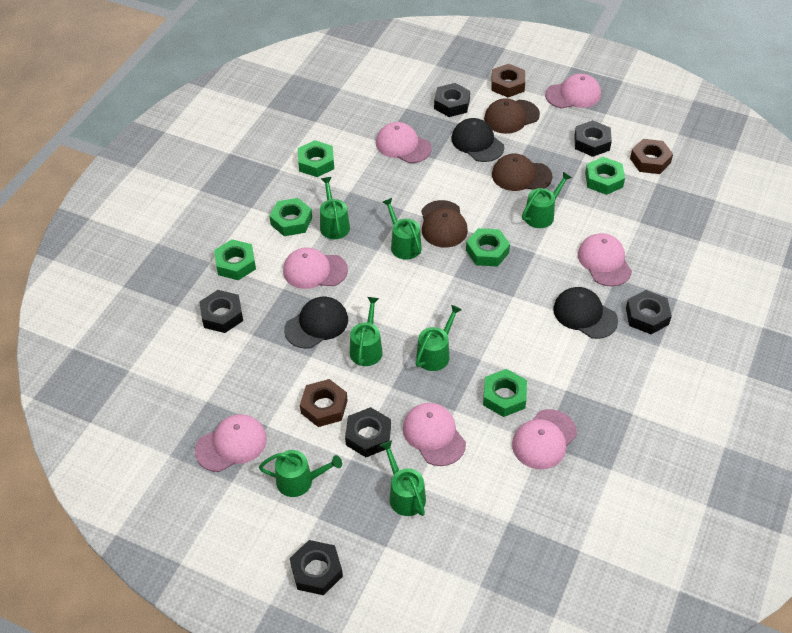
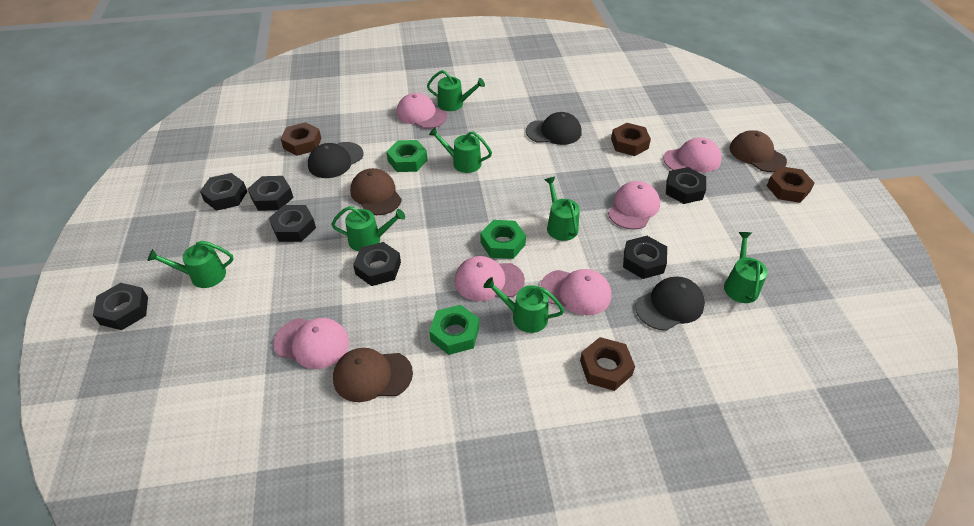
black nut: [199,290,243,333] [290,540,343,595] [345,407,391,457] [434,83,470,117] [574,120,612,157] [626,290,672,334] = 6 -> [93,283,148,330] [200,173,247,211] [248,176,293,211] [269,205,316,242] [353,242,401,286] [623,236,667,279] [666,167,706,204] = 7
brown nut: [300,379,348,427] [491,64,525,97] [630,139,673,174] = 3 -> [281,122,321,156] [580,337,635,391] [611,123,651,156] [767,166,815,203] = 4
green nut: [214,239,256,280] [270,198,312,236] [298,140,334,177] [466,228,510,267] [483,369,527,417] [585,157,625,195] = 6 -> [386,140,427,172] [429,305,479,355] [480,220,526,259] = 3
pink cap: [195,414,267,472] [283,247,348,289] [376,122,432,163] [403,403,466,466] [512,409,577,469] [545,74,601,109] [578,233,632,286] = 7 -> [273,318,349,369] [396,93,447,129] [454,256,525,301] [540,269,611,315] [608,181,660,230] [663,138,722,173] = 6

